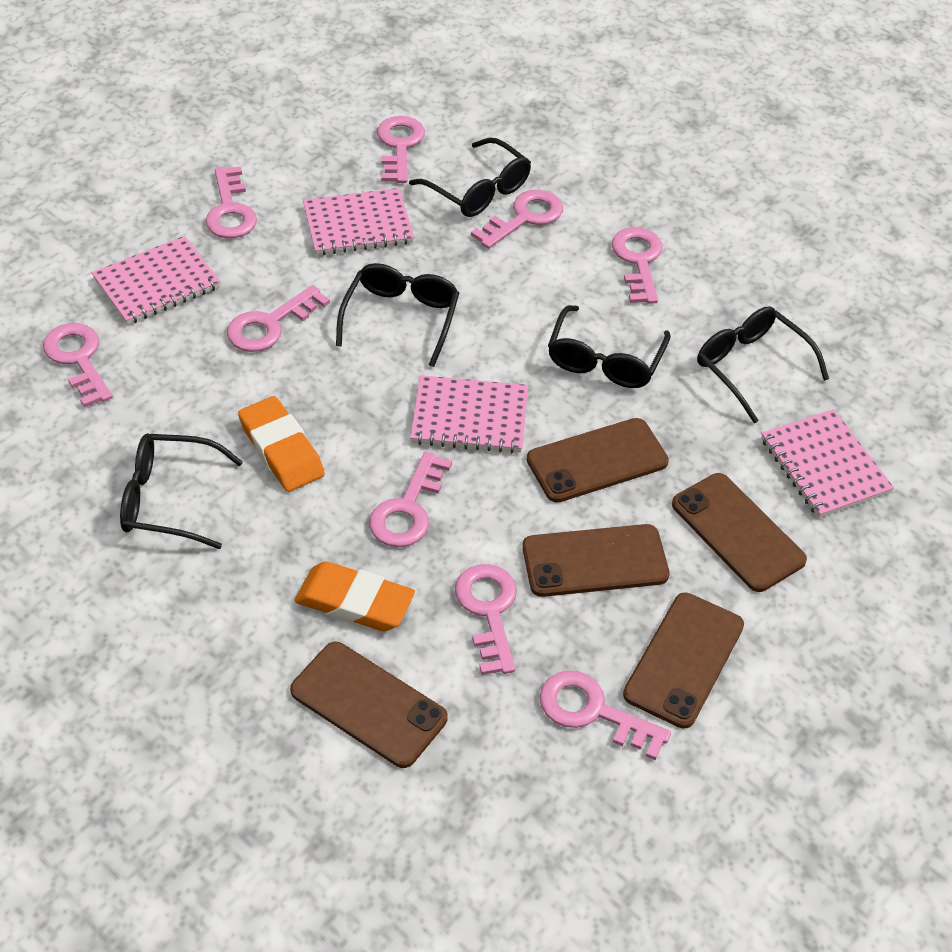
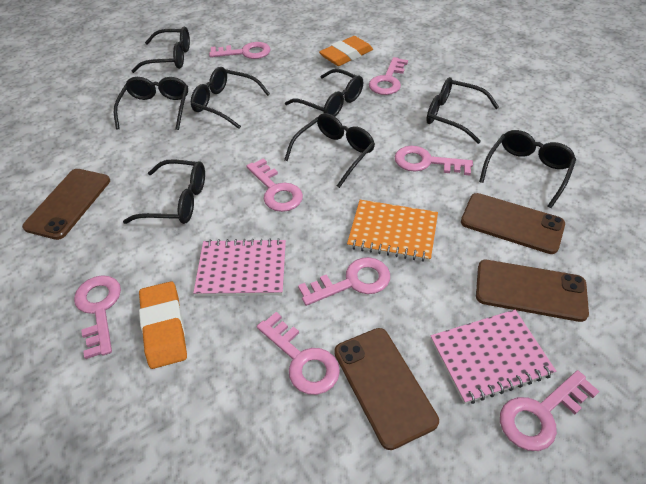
black glasses: [120,433,243,549] [336,263,459,367] [409,137,531,217] [548,305,671,388] [697,306,829,423] = 5 -> [114,77,188,130] [123,159,205,224] [132,27,190,73] [191,67,270,129] [284,113,375,188] [285,69,363,116] [426,77,499,144] [479,130,576,208] = 8
brown phone: [290,642,448,768] [522,524,670,597] [527,418,669,503] [623,592,744,728] [672,473,807,592] = 5 -> [22,169,110,240] [334,328,439,450] [461,193,565,254] [476,260,589,322] = 4
orange notebook: none = 0 -> [347,200,438,262] = 1
pink key: [43,323,113,408] [205,166,257,238] [227,285,330,352] [369,451,452,547] [377,116,425,183] [455,564,517,675] [471,190,563,249] [539,670,671,760] [612,227,663,304] = 9 -> [74,275,121,359] [209,42,270,59] [246,158,303,212] [257,312,340,395] [298,257,390,306] [369,57,408,95] [395,146,473,175] [500,370,600,451] = 8
pink notebook: [92,236,221,325] [303,188,414,255] [410,375,528,453] [761,409,894,518] = 4 -> [193,238,286,296] [431,310,556,404] = 2

